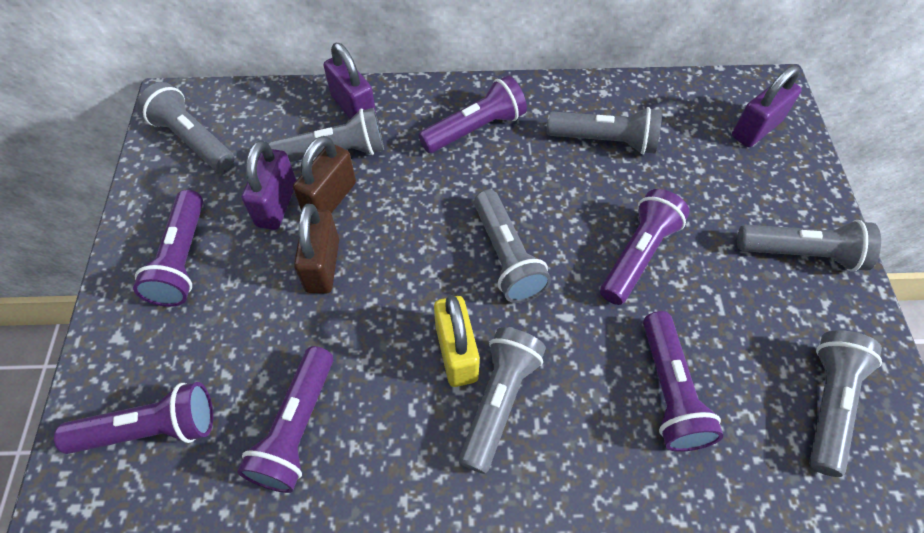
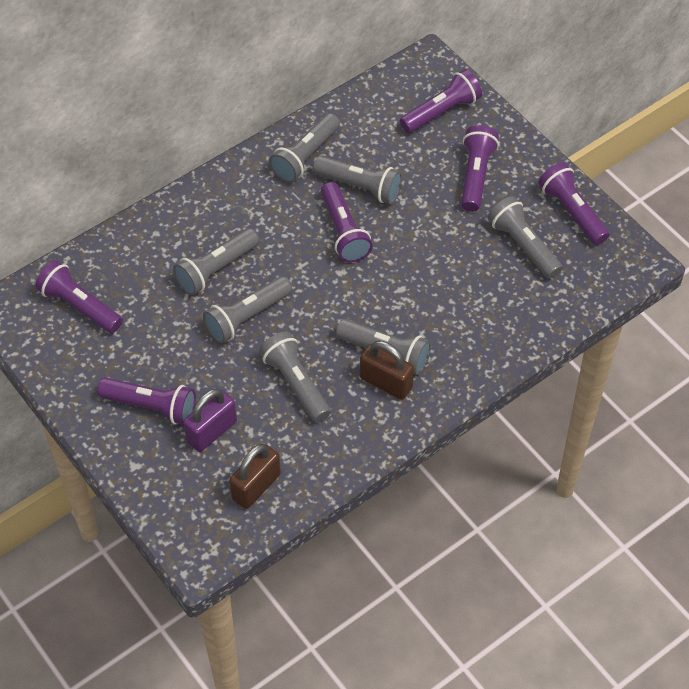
purple padlock: [241,140,296,230] [324,43,376,119] [732,65,802,147] = 3 -> [183,388,237,452] = 1
yellow padlock: [434,295,480,387] = 1 -> none = 0

